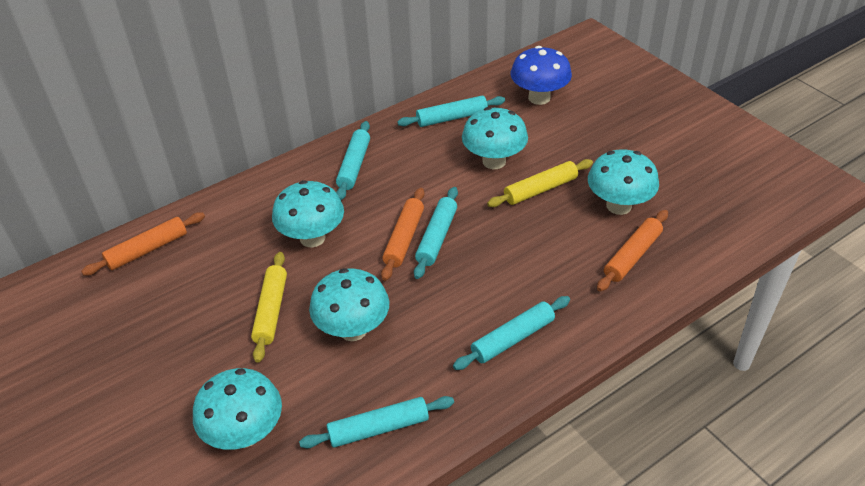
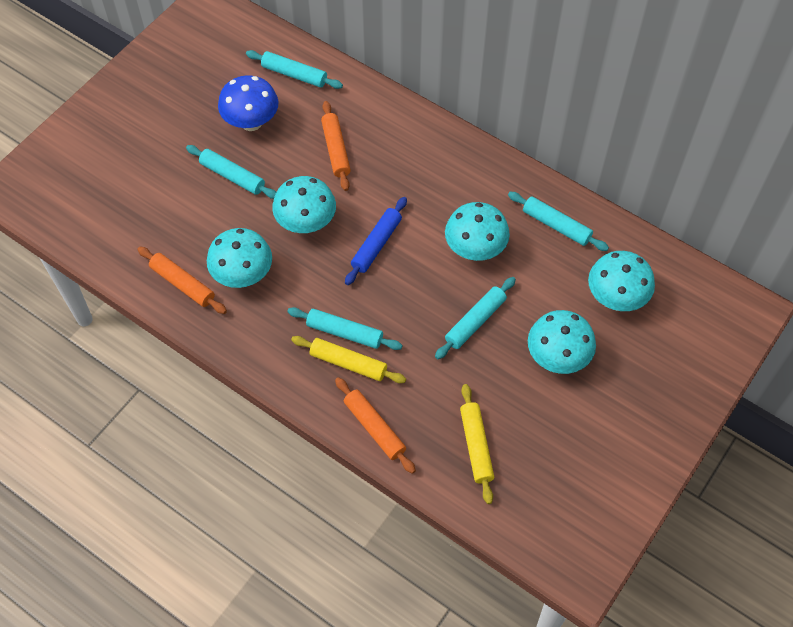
blue rolling pin: none = 0 -> [345,197,407,285] = 1

